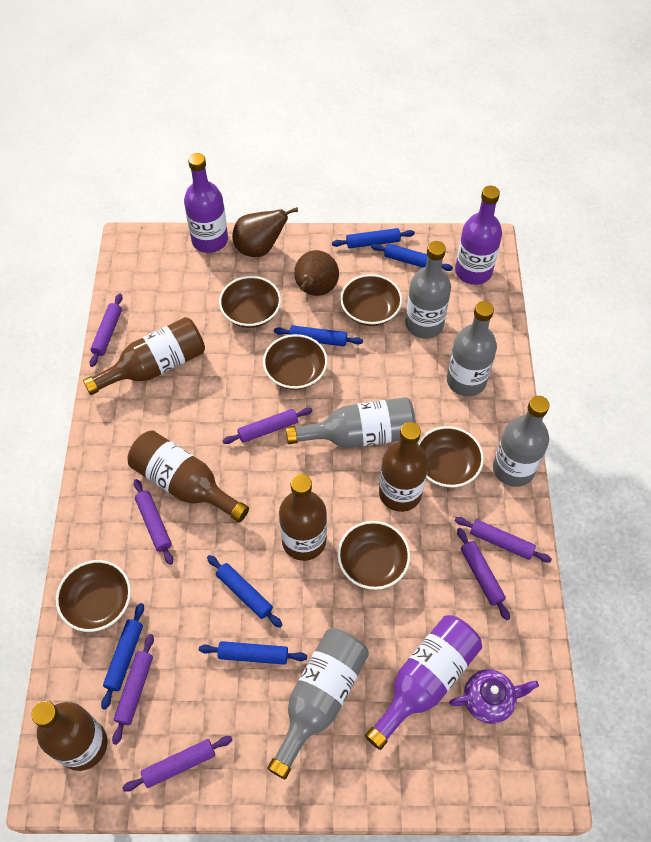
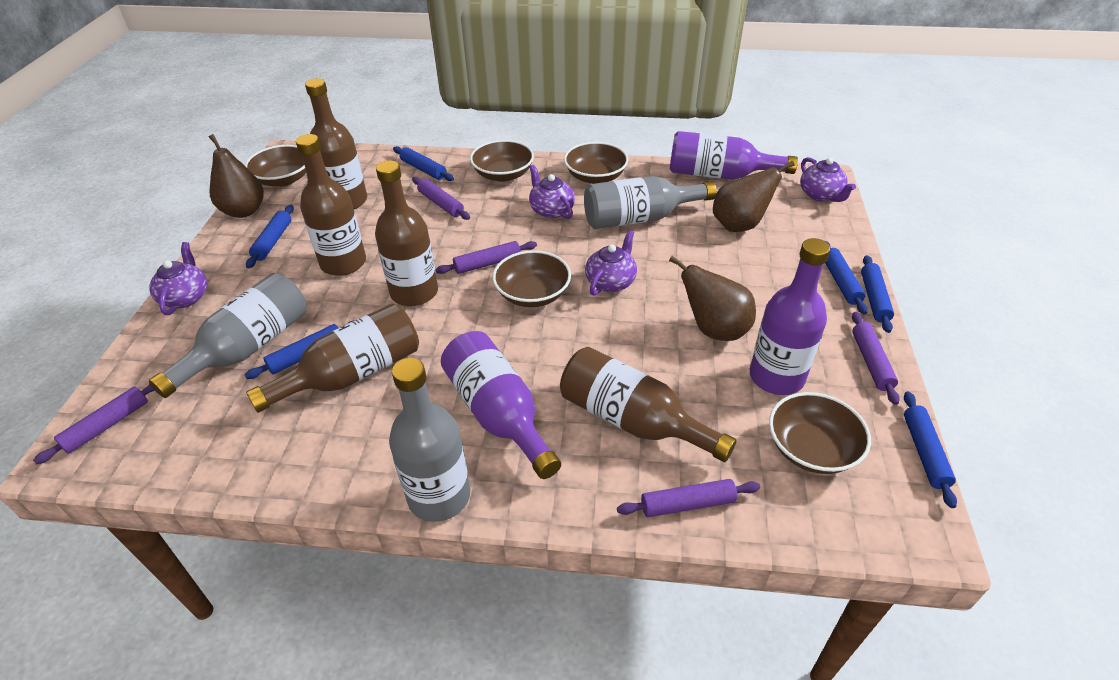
brown bowl: [56,560,131,632] [219,276,281,328] [263,334,328,390] [337,521,410,590] [340,274,402,326] [418,426,484,487] = 6 -> [245,145,306,187] [470,140,534,182] [493,250,571,307] [564,142,629,184] [769,392,871,474] = 5
brown pear: [232,207,298,257] [294,250,339,296] = 2 -> [209,134,264,218] [669,256,756,341] [713,161,794,232] = 3
grey bottle: [267,628,369,779] [286,397,416,448] [405,241,451,338] [447,301,497,396] [493,396,550,487] = 5 -> [149,273,307,398] [389,358,470,522] [584,176,717,229] = 3
purple rolling pin: [90,293,122,367] [112,634,154,745] [122,736,232,792] [134,479,173,565] [222,408,312,444] [455,517,552,562] [457,528,510,620] = 7 -> [33,384,155,464] [412,177,470,220] [435,241,537,274] [617,479,760,517] [852,312,900,405] = 5
purple teapot: [449,669,539,724] = 1 -> [149,242,207,315] [529,165,575,219] [585,230,637,296] [800,157,856,202] = 4

